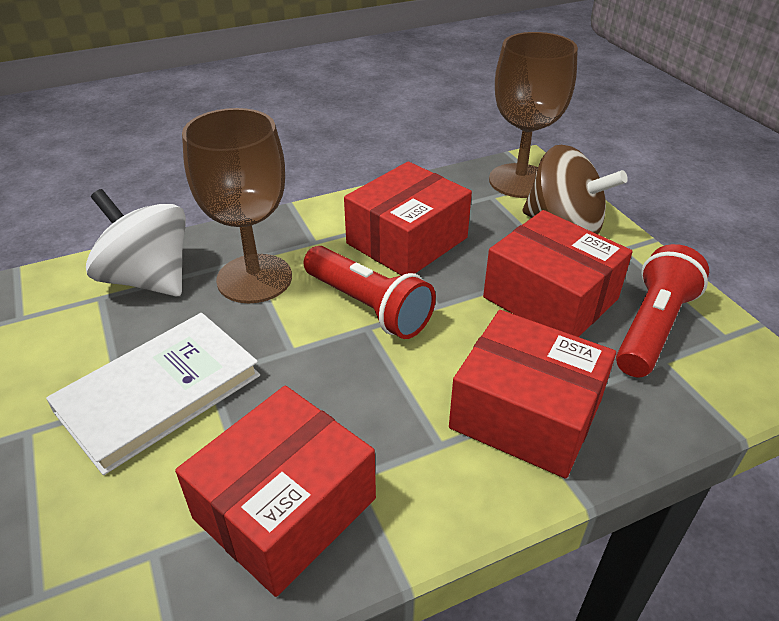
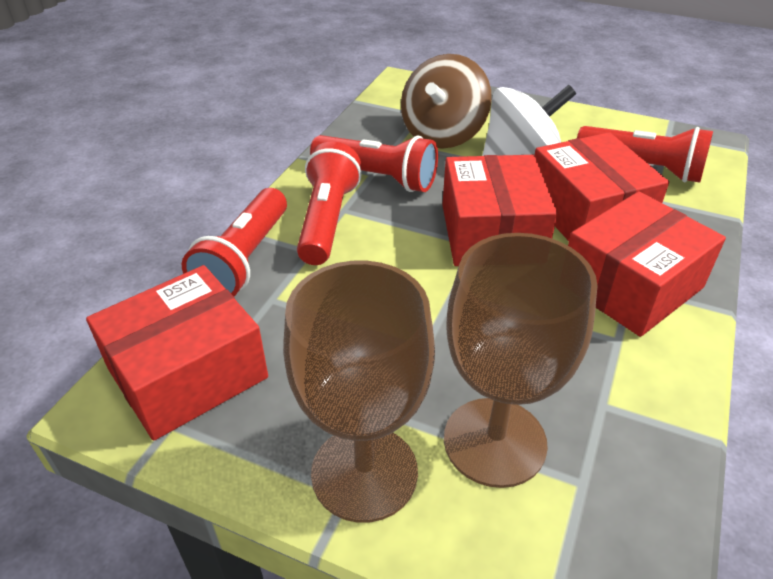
red flashlight: [304,246,436,339] [616,244,709,377] = 2 -> [182,188,287,296] [297,141,361,265] [310,135,438,192] [577,126,713,183] = 4
white book: [46,313,260,475] = 1 -> none = 0

